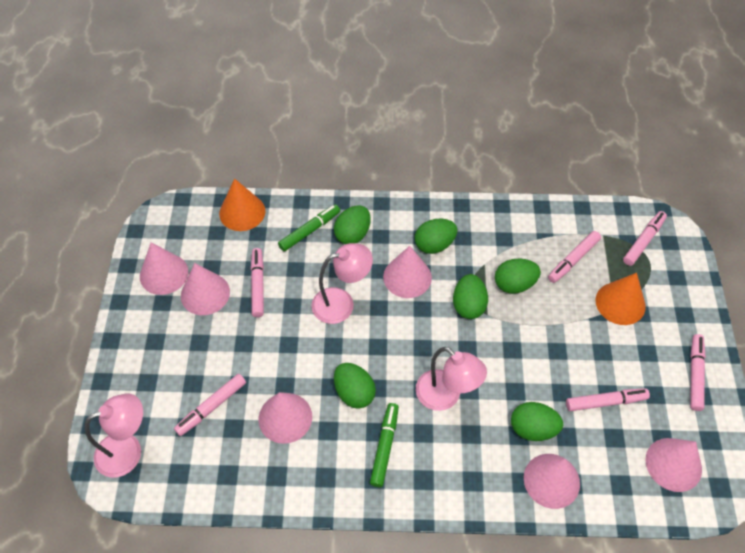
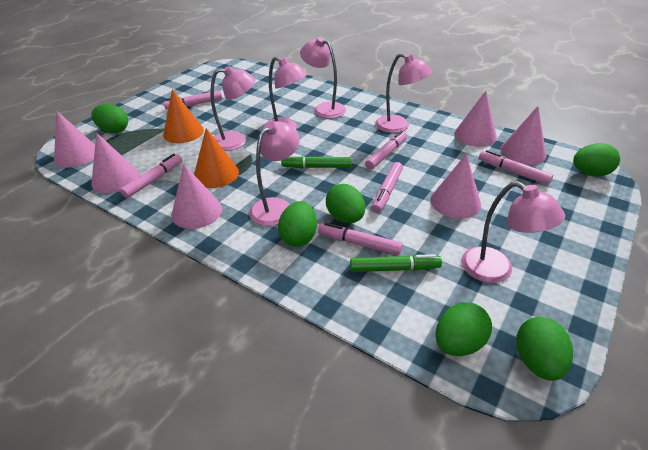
pink lamp: [85,393,143,478] [311,243,373,324] [416,347,487,411] = 3 -> [210,66,255,151] [249,121,300,226] [263,57,307,129] [300,37,346,119] [375,53,432,133] [461,181,565,283] = 6

